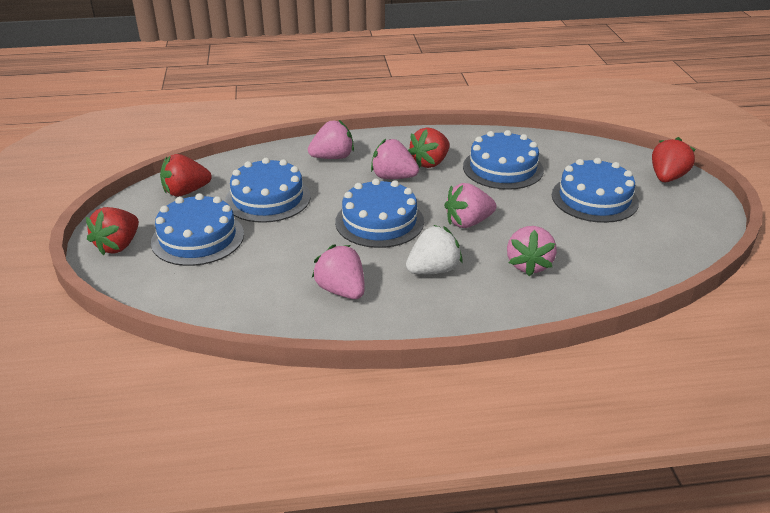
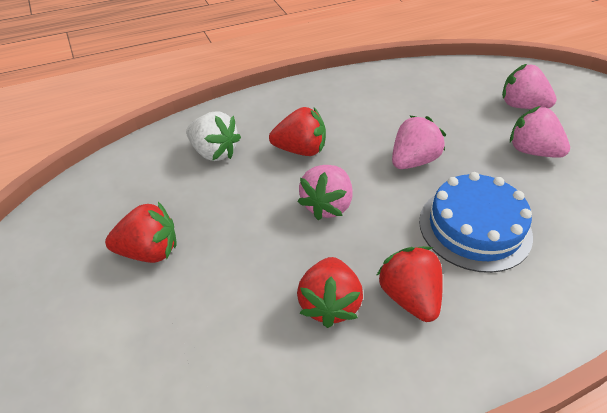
blue cake: [151,193,244,266] [225,158,311,223] [335,179,424,248] [463,130,544,190] [552,158,639,223] = 5 -> [419,172,533,273] = 1
pink strawberry: [308,120,354,159] [312,244,365,299] [371,139,419,179] [444,183,496,228] [507,226,557,276] = 5 -> [297,165,352,220] [392,115,446,169] [502,64,557,109] [510,106,570,158] = 4

